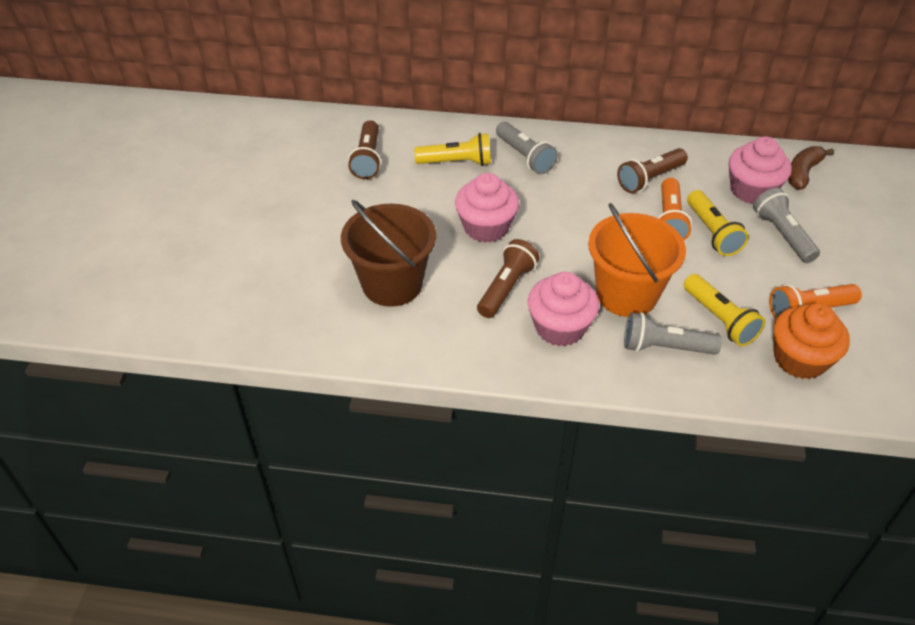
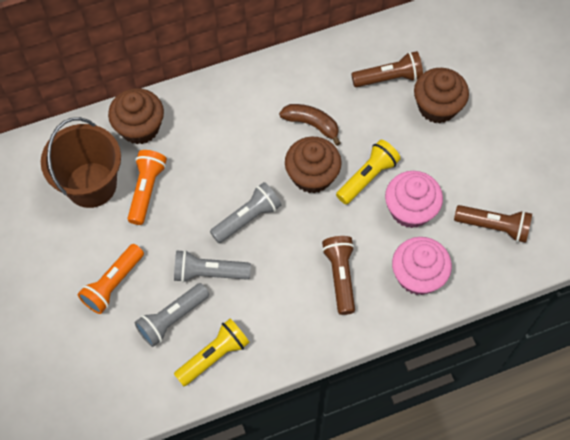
brown cupcake: none = 0 -> [108,88,164,144] [285,137,342,193] [414,68,469,123] = 3
orange bucket: [588,203,686,317] = 1 -> none = 0
orange cupcake: [773,303,850,379] = 1 -> none = 0
pink cupcake: [455,173,519,243] [528,272,599,346] [729,136,792,204] = 3 -> [385,171,443,228] [392,237,452,295] = 2
yellow flashlight: [414,133,491,166] [684,274,765,346] [687,190,749,256] = 3 -> [174,319,250,386] [336,140,401,204] = 2

